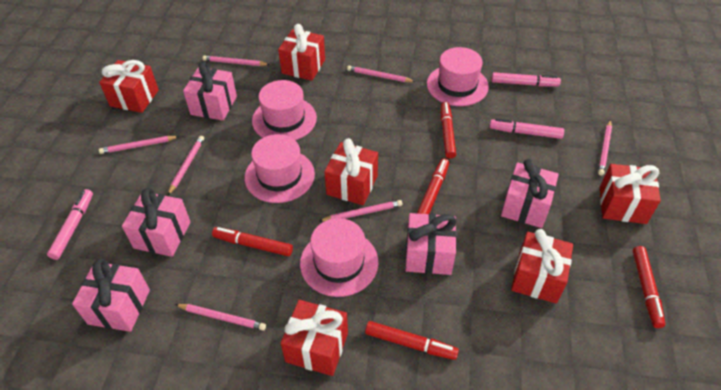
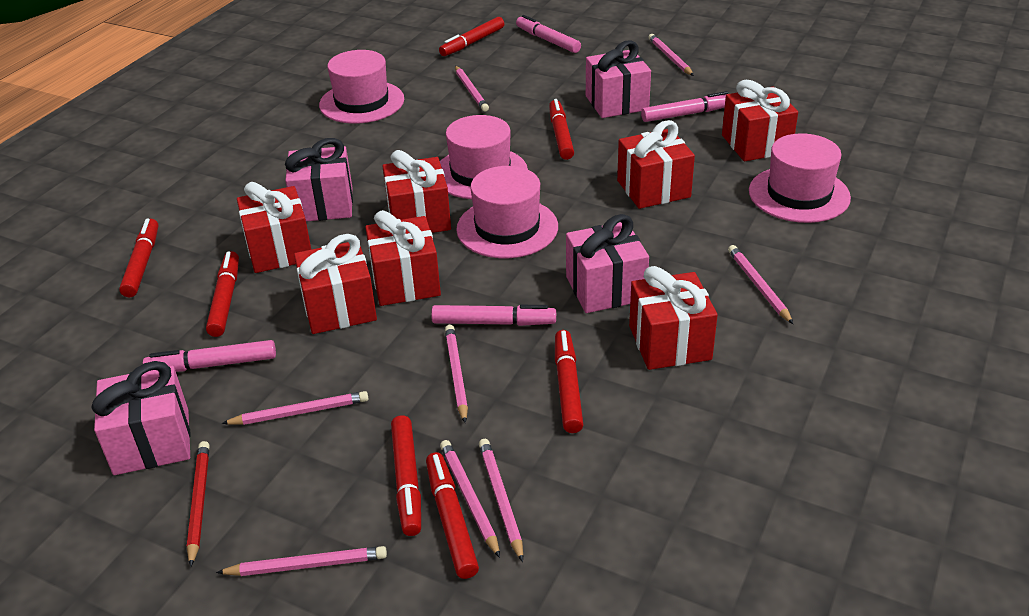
pink gift: [72,259,150,332] [122,188,190,257] [183,62,237,121] [405,213,457,275] [501,159,559,228] = 5 -> [92,361,191,475] [285,138,353,221] [566,214,649,313] [586,41,651,118] = 4
pink marker: [47,189,93,260] [489,118,564,139] [491,72,561,86] = 3 -> [143,340,276,372] [431,305,556,326] [516,15,581,53] [641,91,728,122] = 4
pink pencil: [99,136,180,154] [168,136,204,195] [175,304,266,331] [203,56,270,66] [319,200,403,222] [347,66,416,82] [598,120,612,176] = 7 -> [216,546,387,576] [221,391,369,425] [440,440,500,558] [445,325,468,423] [455,66,489,112] [479,439,523,562] [649,34,694,76] [728,245,793,324] = 8
red gift: [99,60,159,113] [278,24,325,81] [281,300,348,376] [324,138,378,205] [511,229,573,304] [600,164,661,224] = 6 -> [237,182,311,273] [294,234,377,334] [365,210,441,306] [382,150,451,233] [617,120,695,209] [629,266,718,370] [722,80,798,161] = 7
red marker: [212,227,293,256] [365,321,459,360] [417,158,449,214] [441,102,456,159] [633,246,665,328] = 5 -> [119,218,158,297] [206,251,239,337] [391,415,421,536] [426,452,479,579] [439,17,504,56] [549,99,574,160] [555,330,583,433] = 7
red pencil: none = 0 -> [187,441,210,567] = 1

